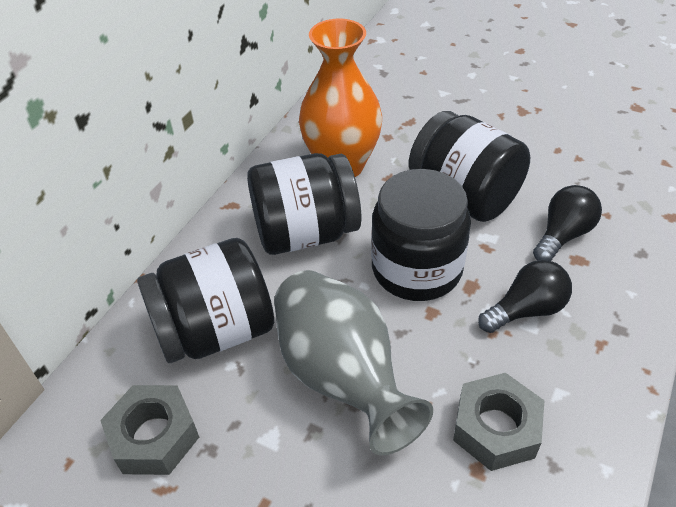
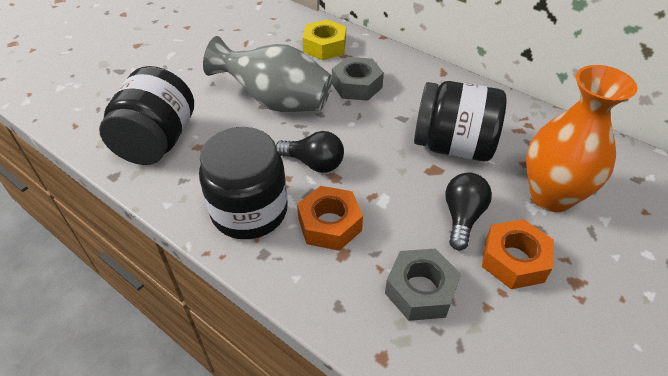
black jar: [137,238,274,363] [247,153,361,255] [371,169,471,301] [409,111,530,222] = 4 -> [99,66,194,165] [199,127,288,239] [414,81,506,161] = 3
orange nut: none = 0 -> [297,186,363,251] [482,219,554,289] = 2
yellow nut: none = 0 -> [303,19,346,60] = 1

